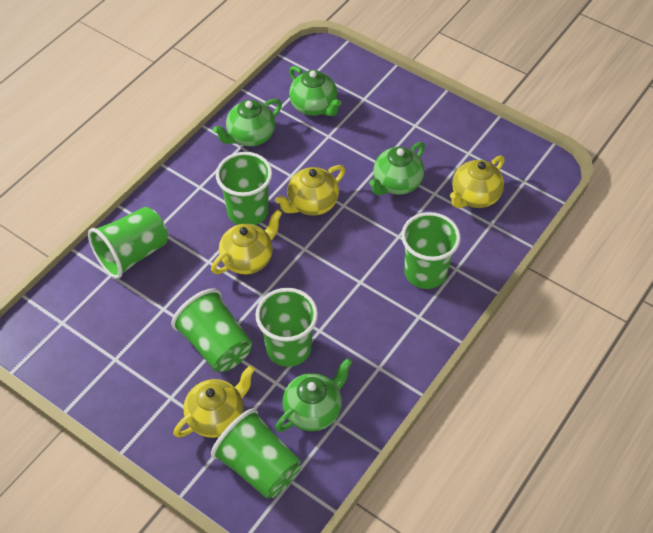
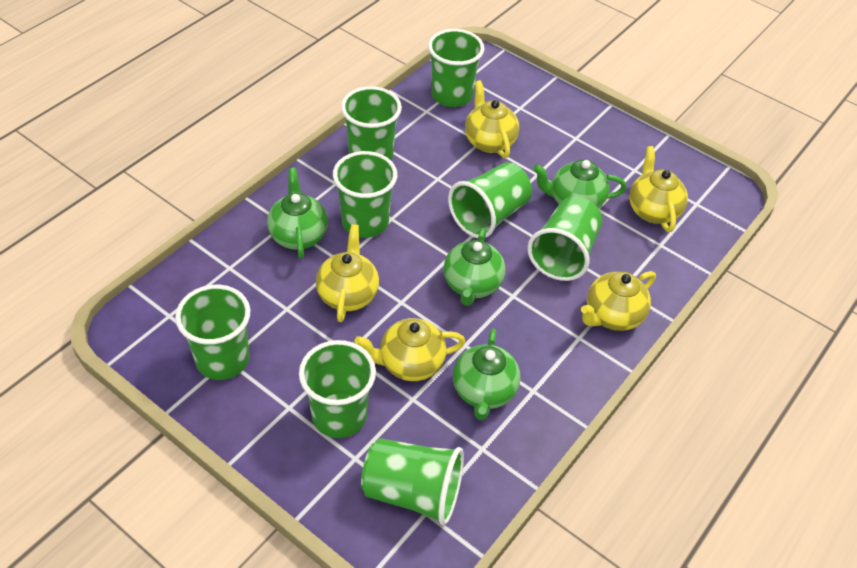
green cup: [88,207,168,279] [171,288,252,372] [211,408,301,499] [216,152,272,225] [255,288,318,367] [401,212,461,289] = 6 -> [175,285,250,380] [299,340,376,438] [333,151,397,238] [341,86,402,160] [361,438,464,525] [428,29,484,107] [448,162,532,238] [527,196,603,281] = 8
yellow teapot: [174,365,255,438] [211,209,282,274] [275,165,345,216] [450,155,505,208] = 4 -> [316,224,379,322] [354,318,465,381] [465,80,519,158] [581,271,656,331] [629,146,688,232] = 5

